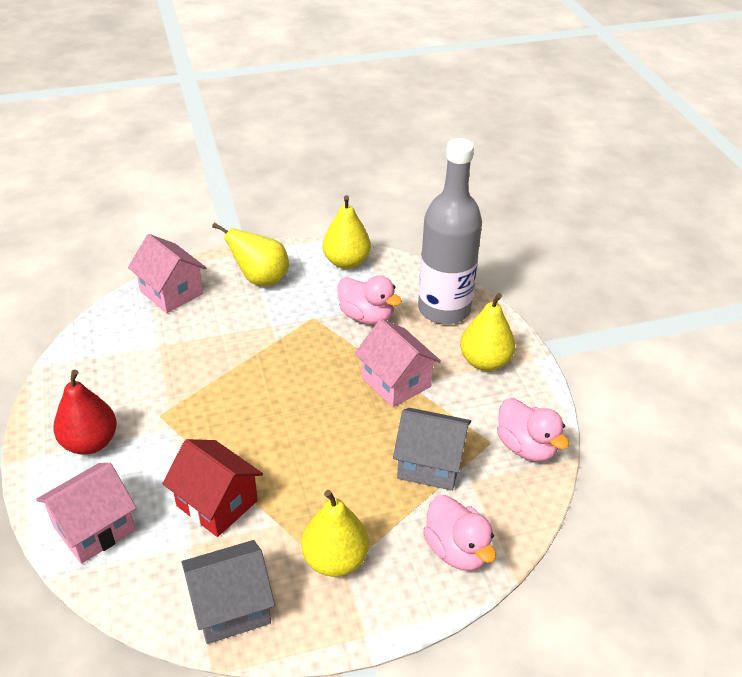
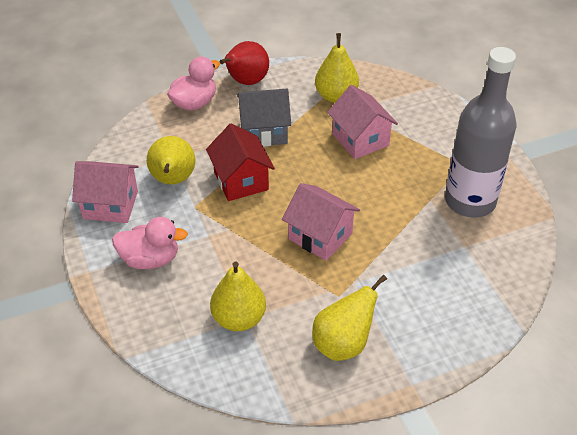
grey house: [182,540,275,644] [393,408,471,491] = 2 -> [237,89,291,147] = 1
pink duck: [337,275,402,325] [423,495,496,571] [497,398,569,461] = 3 -> [112,217,188,269] [167,57,220,111] = 2

